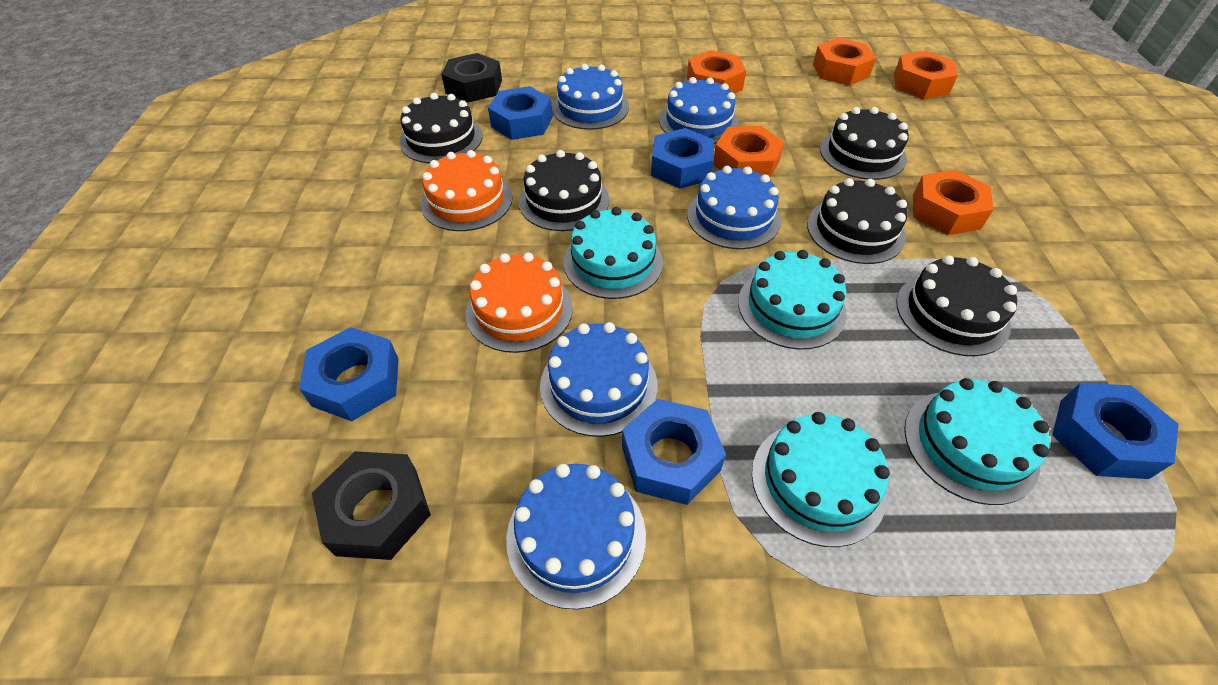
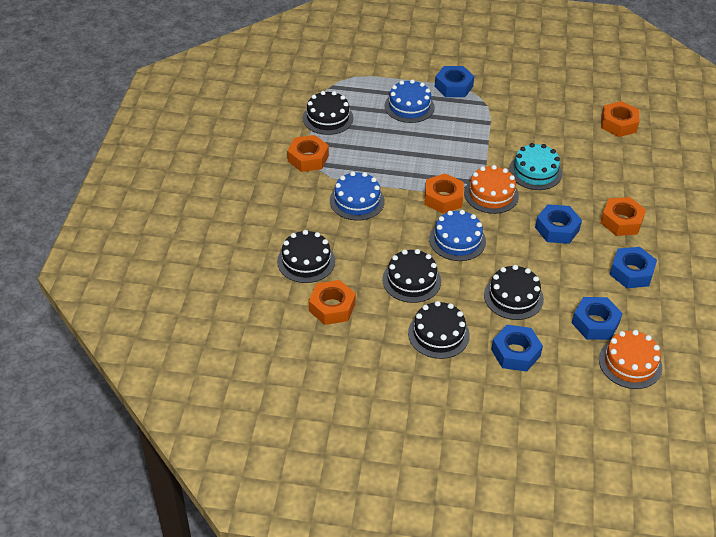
black nut: [312,451,431,560] [441,53,502,103] = 2 -> none = 0
blue cake: [506,464,646,610] [540,322,658,437] [552,64,629,130] [659,77,739,144] [687,166,781,249] = 5 -> [330,171,385,220] [384,79,435,123] [429,210,486,261] = 3
turquoise cake: [563,207,663,299] [738,250,847,350] [752,412,890,547] [904,378,1050,505] = 4 -> [509,143,562,190] = 1

